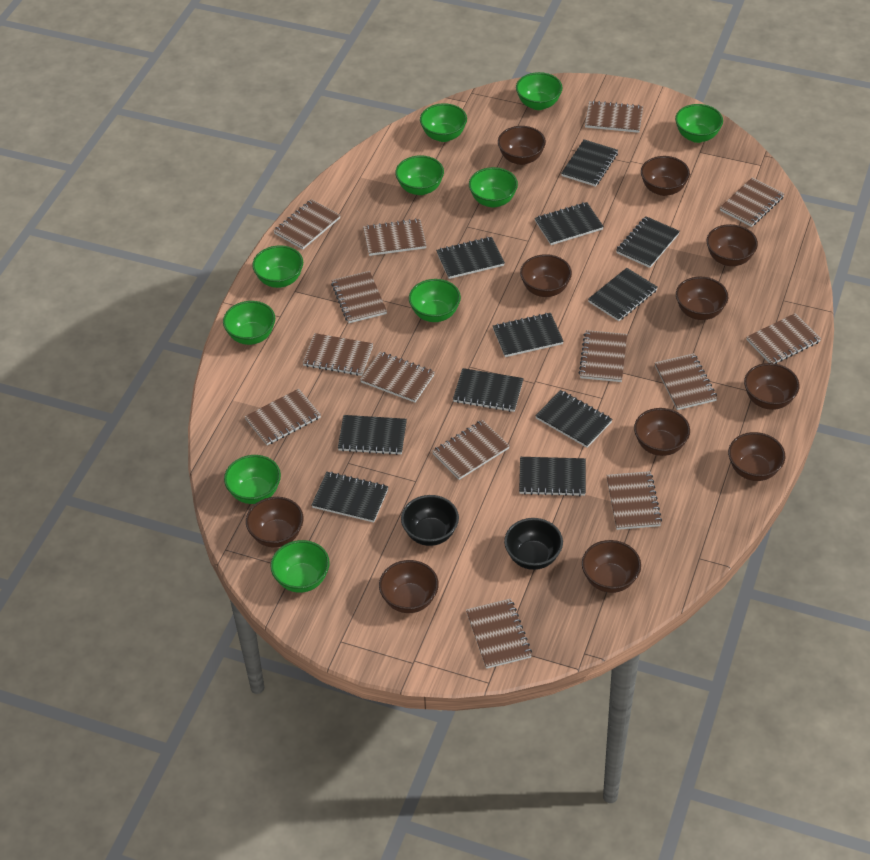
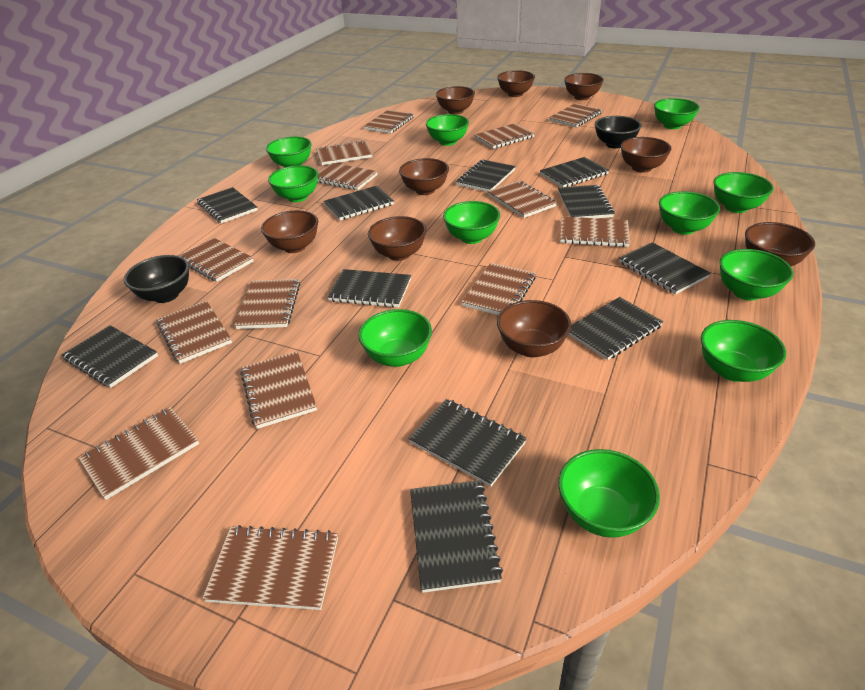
brown bowl: [246,497,304,548] [379,560,439,613] [498,126,546,165] [520,254,572,297] [582,540,641,593] [634,408,690,456] [641,156,690,196] [676,277,728,320] [706,224,758,266] [728,432,785,481] [744,363,800,410] = 11 -> [261,210,318,253] [368,216,426,261] [399,158,449,195] [436,86,475,114] [497,70,535,97] [497,300,571,358] [564,73,604,100] [621,137,672,173] [745,222,815,266] = 9
green bowl: [223,301,275,345] [224,455,281,504] [252,245,303,288] [270,540,330,593] [395,155,444,195] [409,279,461,322] [420,103,467,142] [469,167,518,208] [516,72,563,110] [675,104,723,143] = 10 -> [266,136,312,167] [268,165,318,202] [359,309,432,367] [426,114,469,146] [443,201,500,244] [558,449,660,538] [654,98,700,129] [659,191,720,235] [701,320,786,382] [713,172,774,213] [719,249,793,301] = 11

